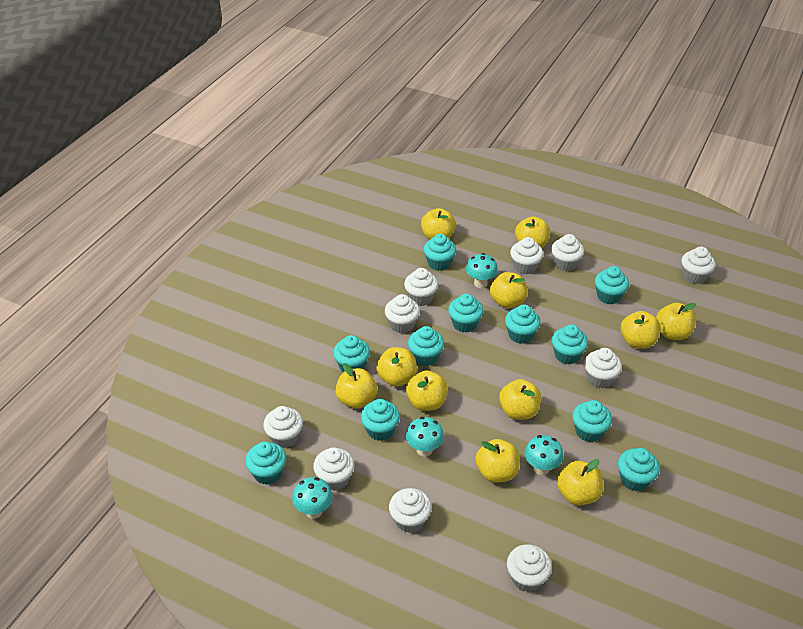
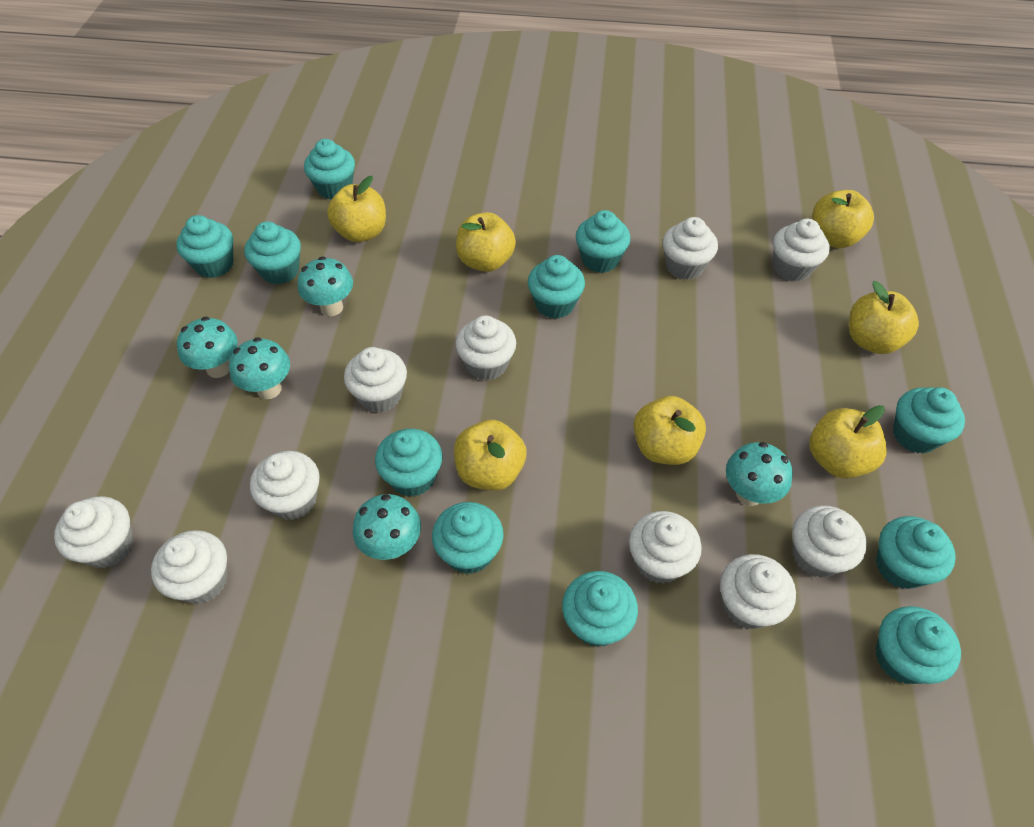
turquoise mushroom: [292,477,333,519] [406,417,444,457] [466,253,498,288] [524,435,563,475] = 4 -> [177,317,238,378] [229,337,290,399] [298,257,353,316] [353,494,421,560] [726,442,793,506] = 5
yellow apple: [336,363,377,409] [376,347,417,387] [406,370,448,411] [421,208,456,240] [476,439,520,482] [490,272,527,308] [499,379,542,420] [515,216,550,248] [557,459,603,506] [621,311,661,349] [656,303,696,340] = 11 -> [327,176,386,242] [454,420,526,490] [456,212,516,272] [633,396,706,465] [809,405,887,478] [812,190,874,248] [849,281,919,354] = 7

